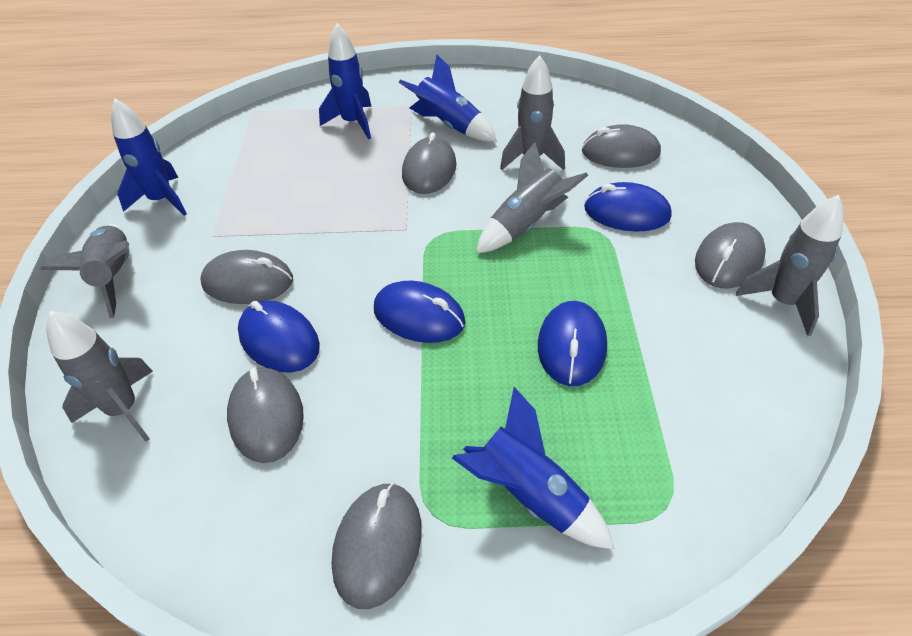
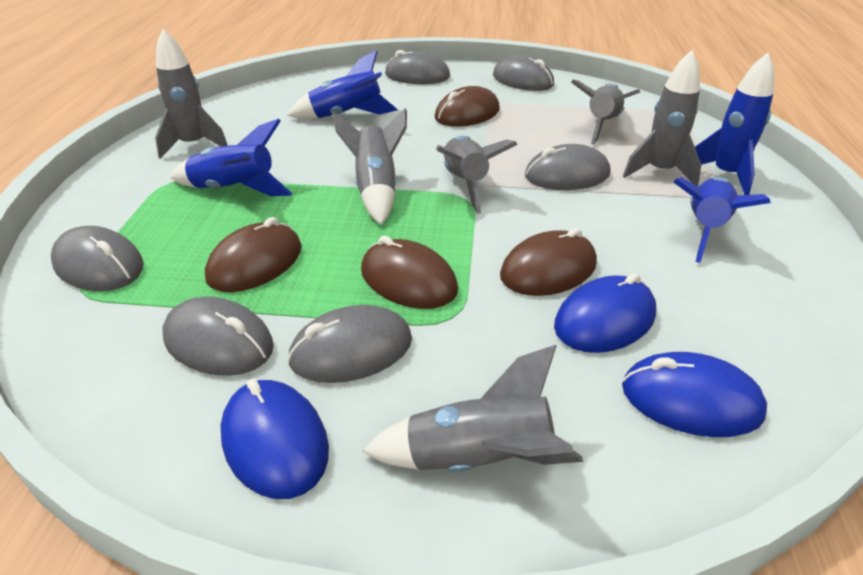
blue mouse: [238,301,320,372] [374,281,465,343] [538,301,607,386] [584,182,672,232] = 4 -> [221,379,329,499] [554,273,656,353] [622,352,767,437] = 3
brown mouse: none = 0 -> [205,217,302,292] [361,236,458,309] [435,86,500,127] [500,228,597,296] = 4
grey rocket: [40,224,129,318] [46,311,153,442] [476,142,588,253] [500,55,565,170] [736,195,844,336] = 5 -> [155,29,228,159] [332,109,407,225] [362,345,583,472] [436,136,518,214] [571,79,640,145] [623,50,701,186] = 6

